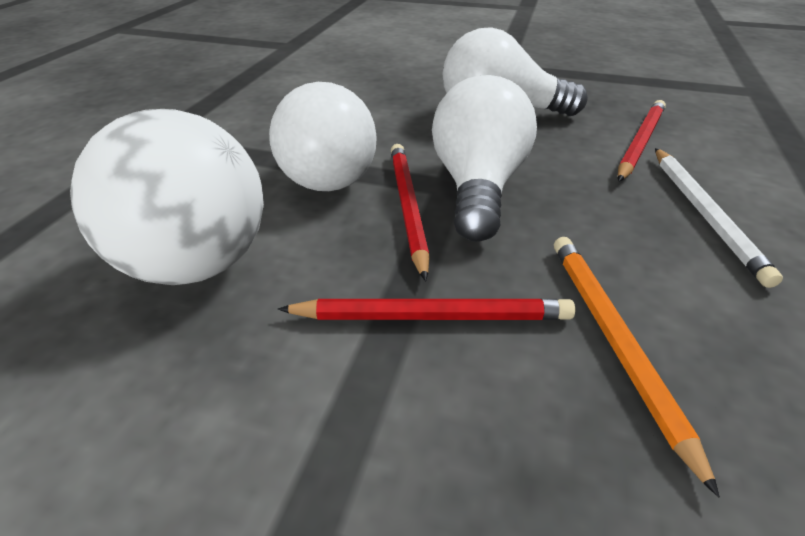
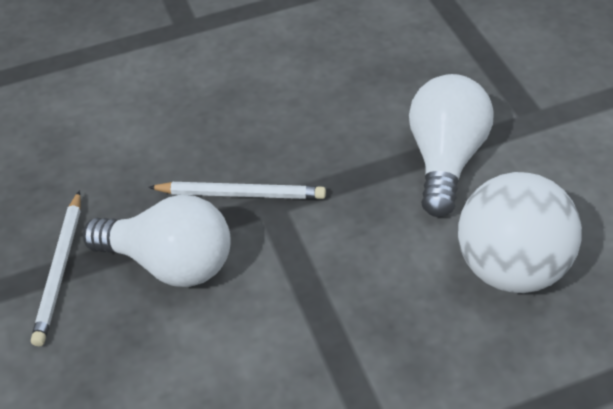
orange pencil: [554,237,720,498] = 1 -> none = 0
red pencil: [278,299,575,320] [391,144,430,281] [618,100,666,181] = 3 -> none = 0
white light bulb: [269,82,377,191] [432,75,537,242] [442,27,588,116] = 3 -> [83,195,231,287] [409,74,494,217] = 2
white pencil: [655,148,783,288] = 1 -> [31,190,81,346] [148,182,326,199] = 2

